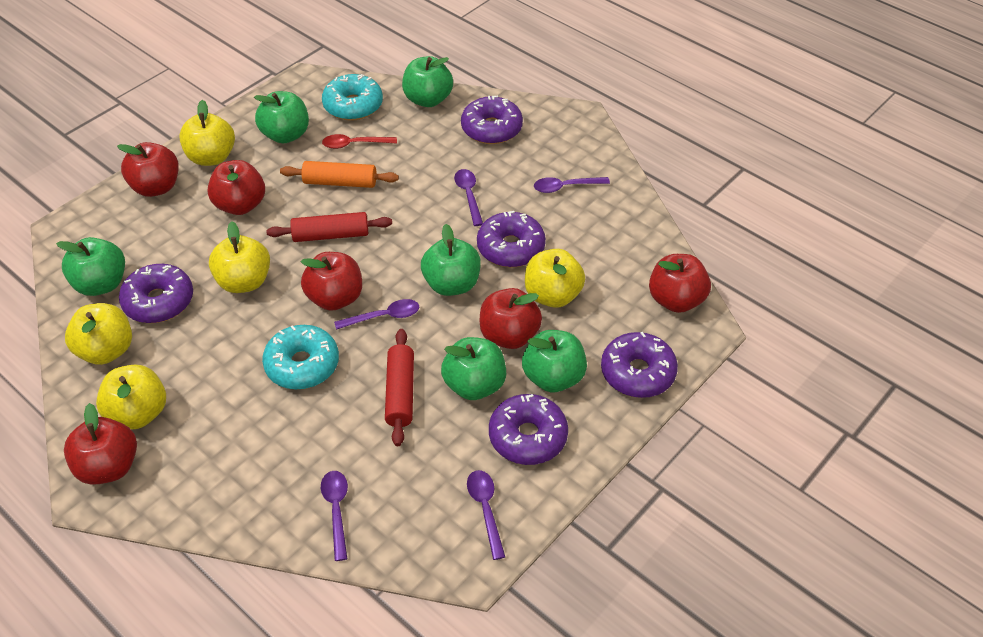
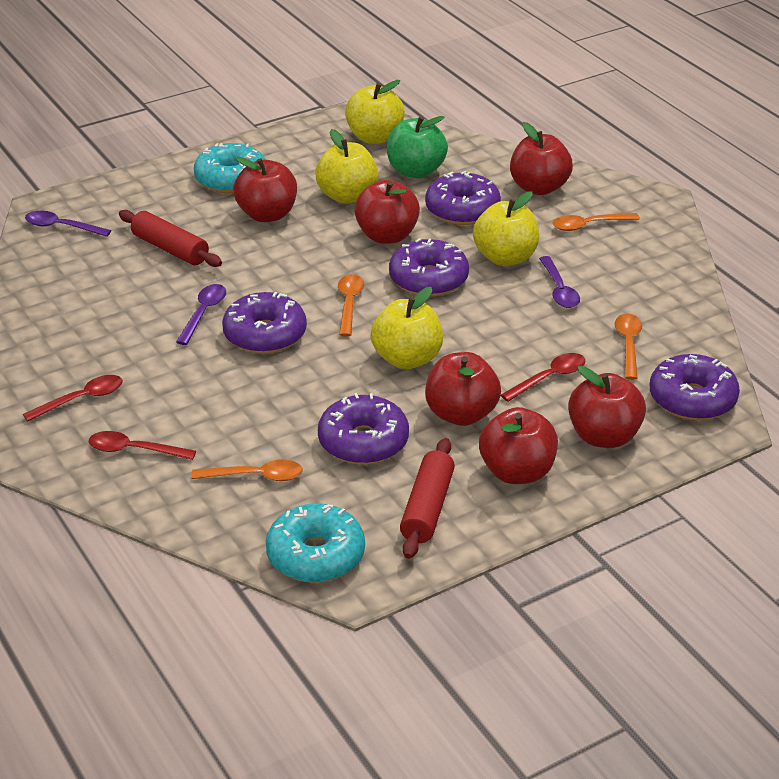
green apple: [56,237,125,296] [254,91,309,144] [402,56,453,107] [421,224,481,296] [441,337,506,400] [522,330,587,392] = 6 -> [387,116,448,178] = 1
orange rolling pin: [280,161,399,188] = 1 -> none = 0
orange spoon: none = 0 -> [191,460,303,481] [338,274,364,336] [553,213,640,231] [615,314,642,380] = 4
purple spoon: [321,471,348,561] [334,299,419,330] [454,169,483,226] [467,470,505,560] [534,177,610,193] = 5 -> [25,211,111,237] [176,284,226,345] [539,256,580,308] = 3
red spoon: [322,134,397,149] = 1 -> [23,375,123,422] [89,431,196,460] [501,353,585,402] = 3
yellow apple: [65,303,132,365] [96,365,166,429] [179,100,235,166] [209,221,270,293] [525,249,585,308] = 5 -> [315,129,379,204] [345,80,405,144] [371,287,443,369] [473,191,539,266] = 4

